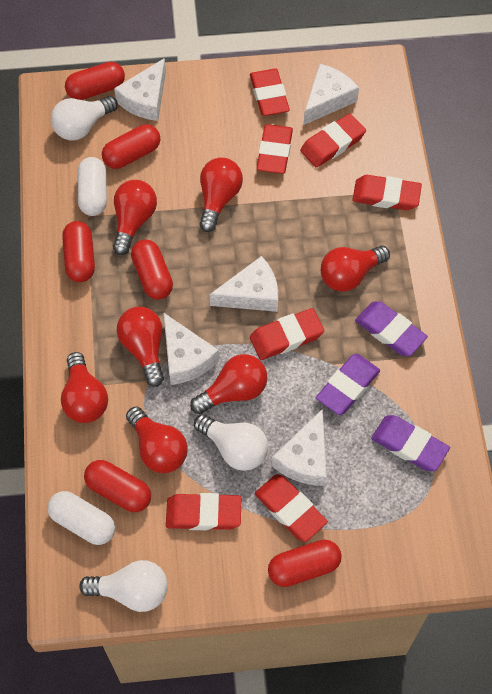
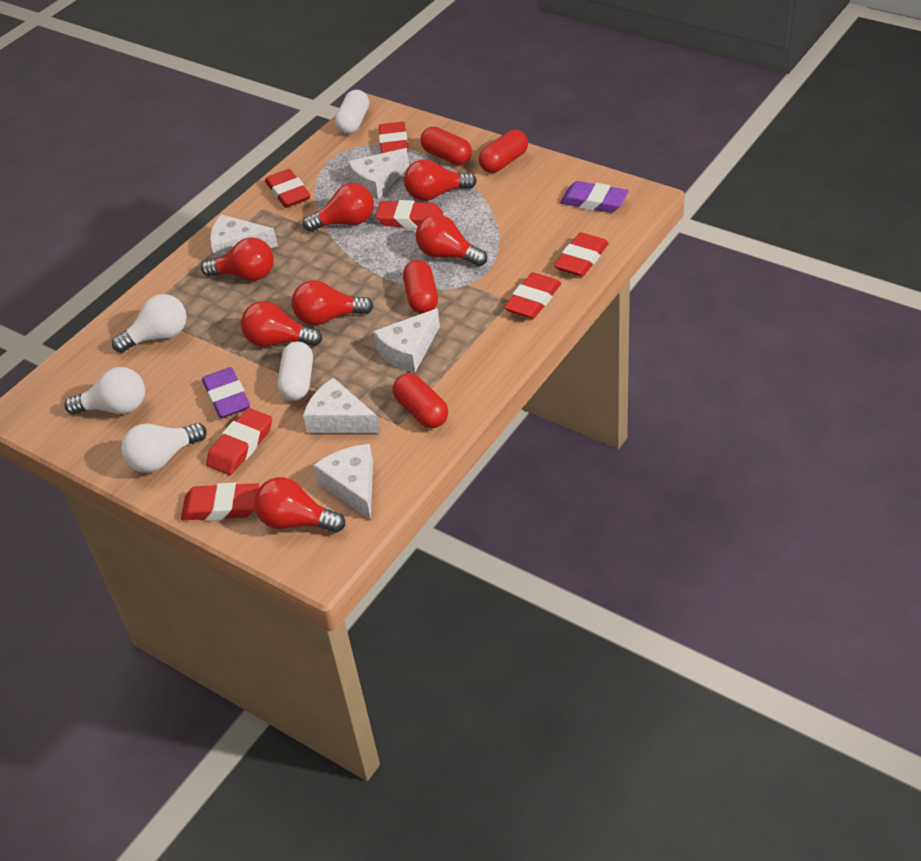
purple eraser: [316,354,380,415] [355,301,428,356] [371,415,450,471] = 3 -> [202,367,250,418] [560,181,629,213] = 2
red capsule: [62,221,95,282] [65,62,125,100] [84,460,151,512] [102,124,160,169] [131,239,173,300] [268,539,342,587] = 6 -> [393,373,448,428] [403,260,438,314] [421,127,472,165] [479,130,528,173] = 4

